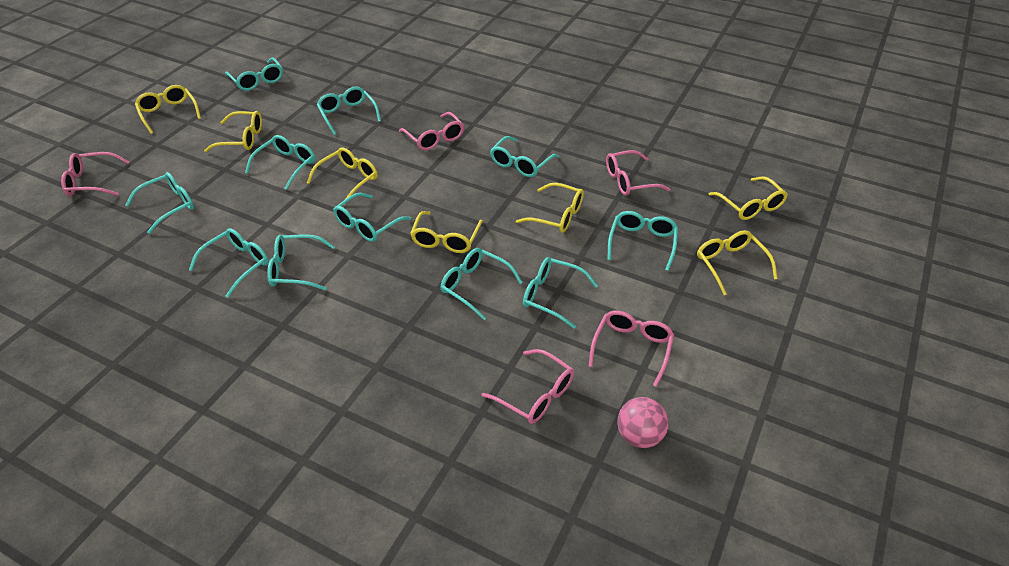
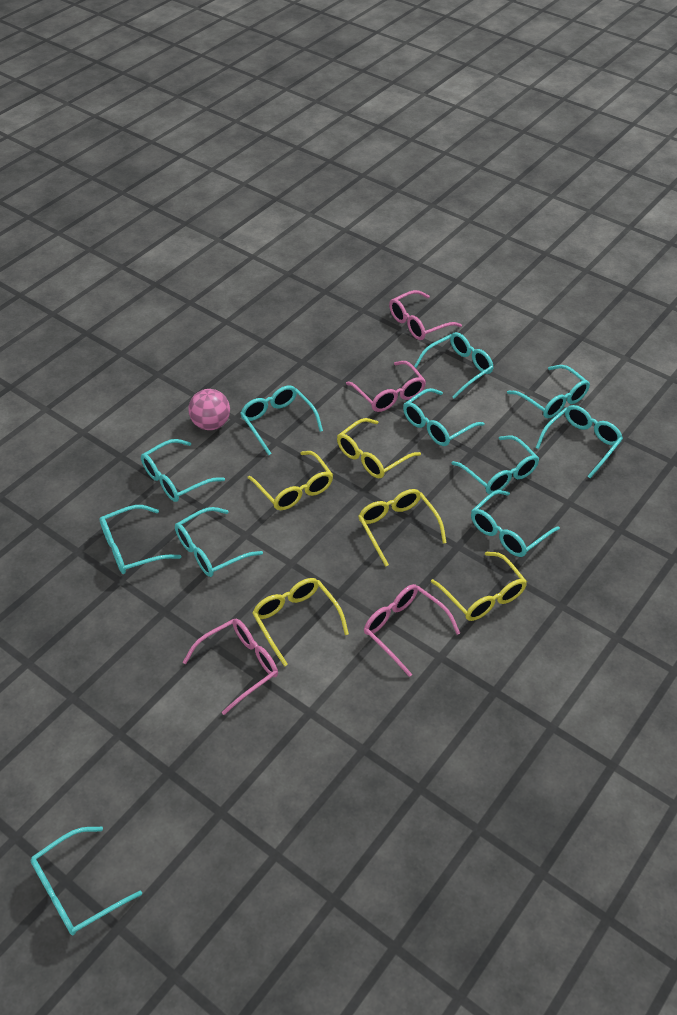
pink glasses: [61,152,129,196] [399,112,464,150] [482,349,574,424] [589,311,674,387] [606,150,670,195] = 5 -> [183,619,278,715] [346,361,426,412] [364,584,460,677] [389,290,462,340] = 4
yellow glasses: [135,85,201,134] [204,111,262,152] [307,147,377,205] [410,211,483,253] [516,183,584,233] [697,230,777,295] [709,176,788,220] = 7 -> [248,451,333,510] [252,578,349,667] [337,418,421,478] [358,489,447,567] [431,552,527,621] = 5

